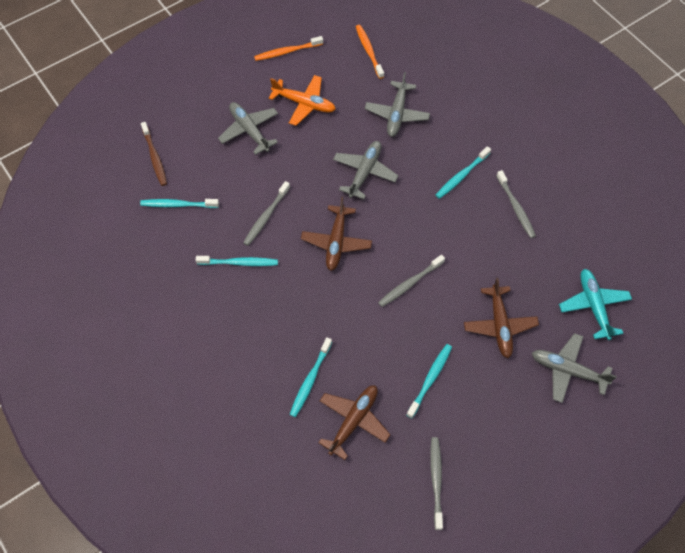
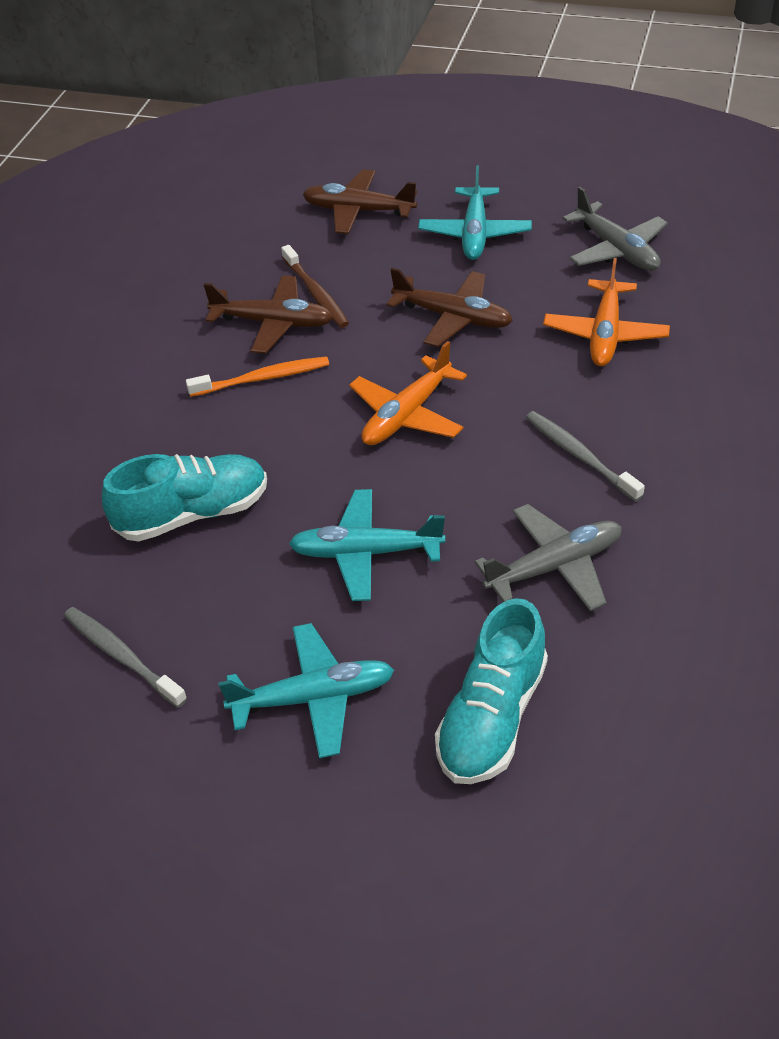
grey plane: [218,102,278,155] [333,141,399,199] [365,72,430,137] [532,333,617,403] = 4 -> [475,504,622,611] [562,187,668,271] = 2
grey toothbrush: [243,181,290,246] [378,255,445,307] [430,437,443,530] [496,170,536,238] = 4 -> [64,607,187,708] [526,411,645,502] = 2
orange plane: [269,75,336,126] = 1 -> [349,341,467,445] [543,258,670,366] = 2
orange toothbrush: [254,36,323,61] [356,25,384,79] = 2 -> [186,356,329,397] = 1
turquoise plane: [559,269,632,340] = 1 -> [218,623,394,758] [289,489,445,601] [418,165,532,260] = 3
turquoise shoe: none = 0 -> [102,454,267,541] [435,598,548,784] = 2
turquoise toothbrush: [140,199,219,208] [196,256,278,266] [290,337,332,417] [407,344,452,418] [436,146,491,199] = 5 -> none = 0

